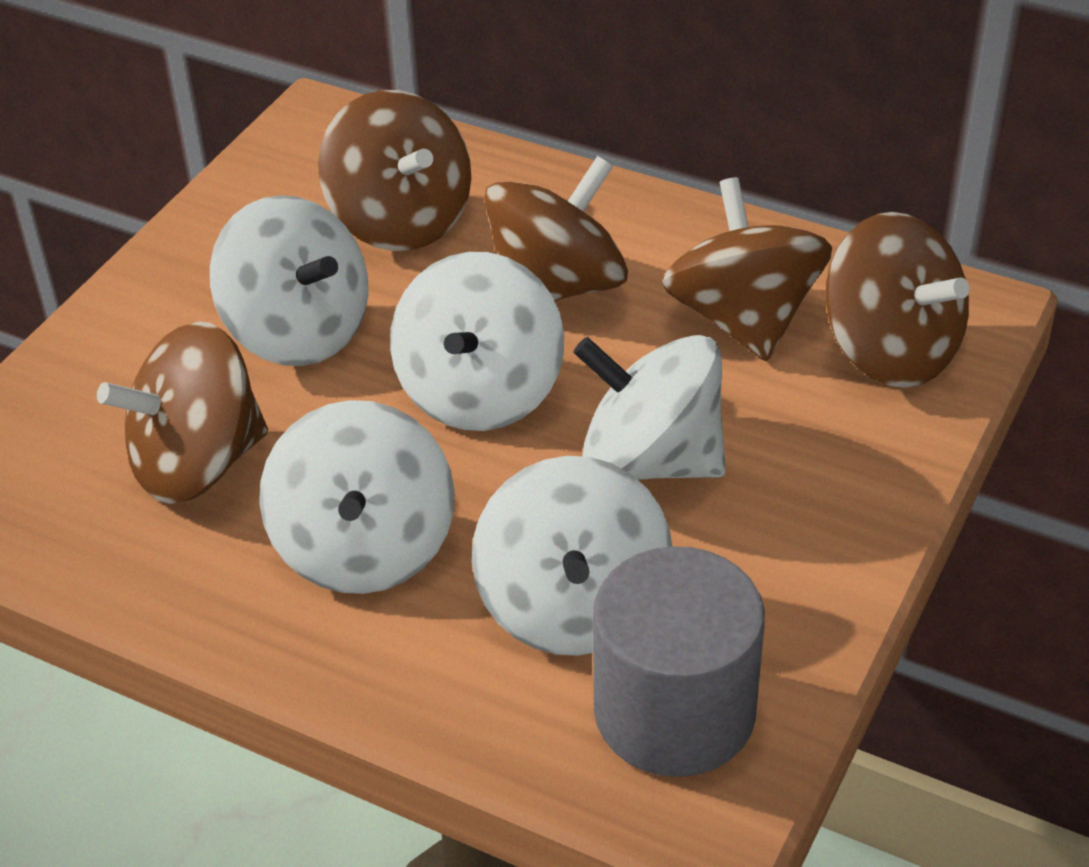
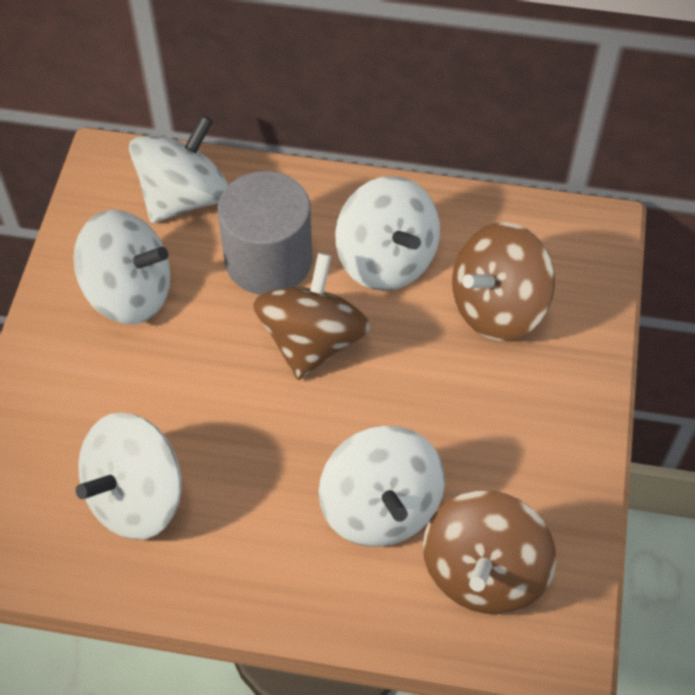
brown spinning top: [97,322,268,504] [318,90,471,251] [484,156,628,301] [662,177,832,361] [826,212,969,388] = 5 -> [253,253,371,380] [423,491,556,614] [452,222,555,341] = 3

